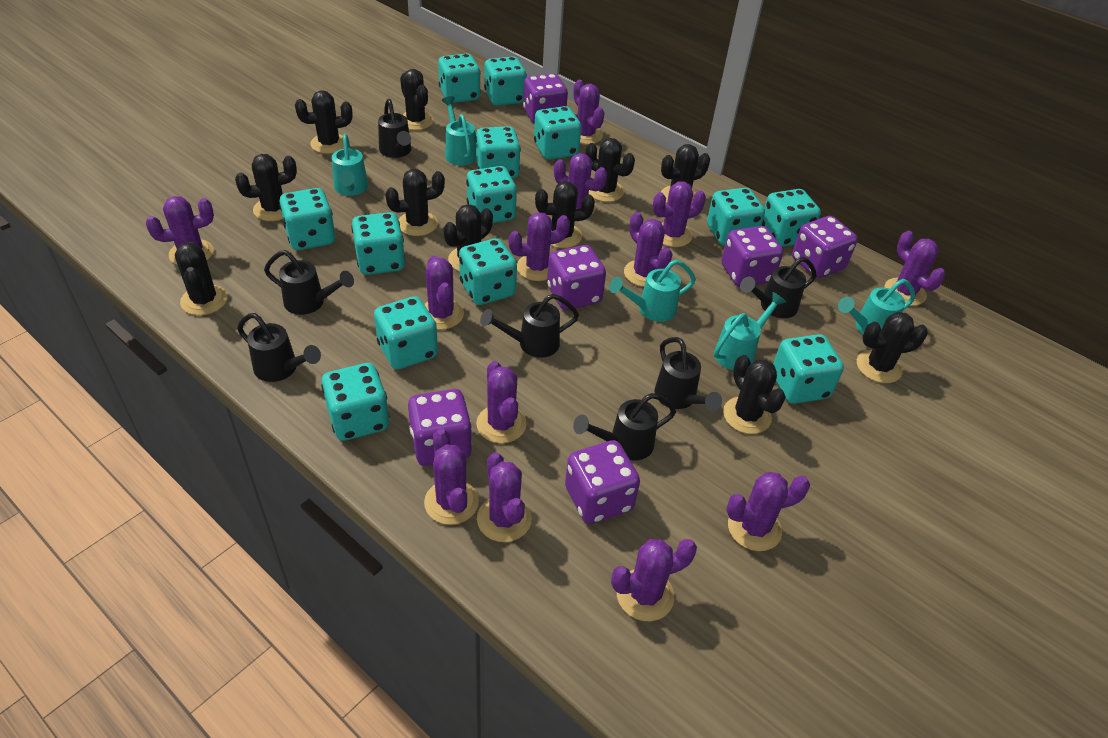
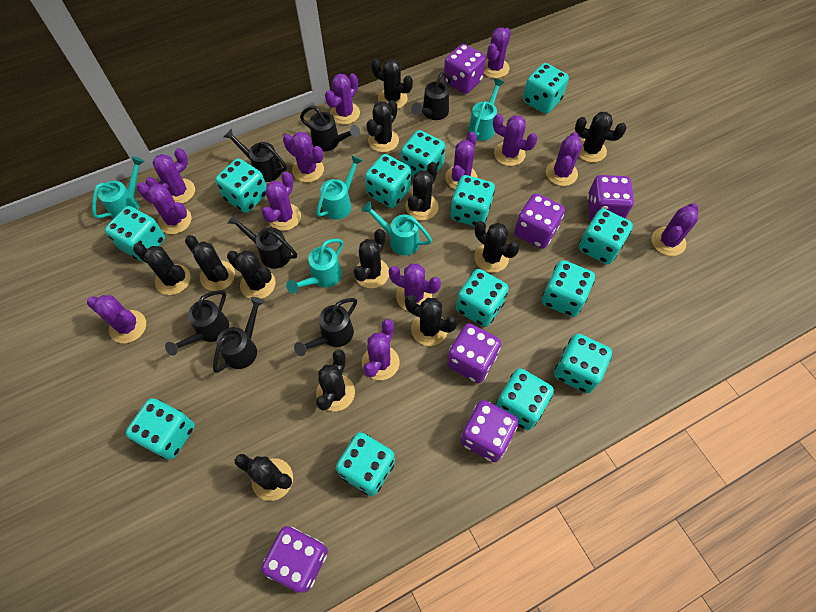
black cactus: [175,241,228,315] [235,154,297,221] [295,90,353,154] [385,169,445,236] [400,69,434,130] [443,204,493,272] [535,181,595,248] [586,138,635,202] [661,144,710,204] [723,355,786,434] [857,312,928,383] = 11 -> [133,243,191,295] [185,235,235,291] [227,250,275,299] [235,454,293,501] [316,349,355,411] [353,229,389,288] [366,100,399,152] [371,58,413,109] [405,295,457,346] [406,162,439,221] [474,221,519,273] [575,112,626,162] = 12

